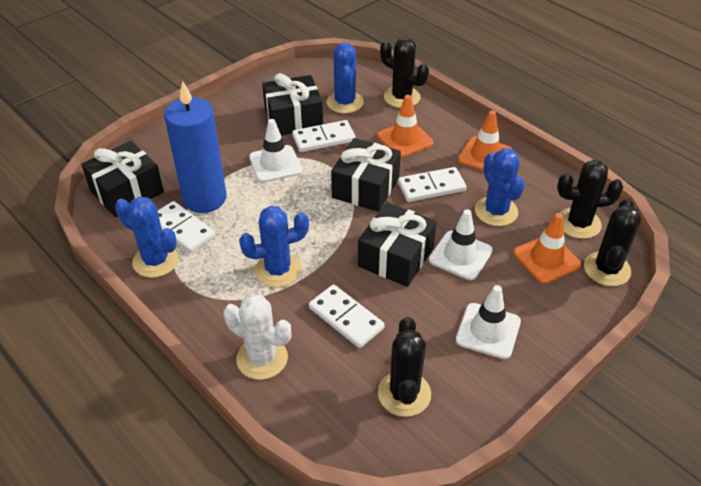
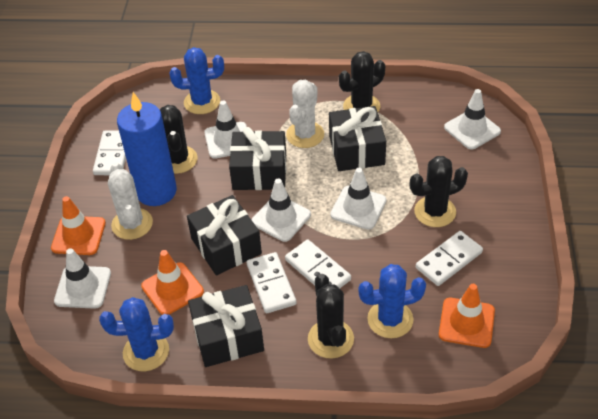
blue cactus: [115,197,179,278] [239,206,309,287] [327,42,364,114] [475,148,525,226] = 4 -> [99,297,174,371] [169,47,224,114] [358,264,426,338] = 3
white cactus: [223,294,292,380] = 1 -> [108,162,153,240] [286,80,324,148] = 2
white traffic cone: [249,119,302,183] [429,209,493,280] [456,285,521,359] = 3 -> [54,248,111,309] [204,100,247,159] [251,179,311,242] [330,168,386,230] [444,89,501,150] = 5

